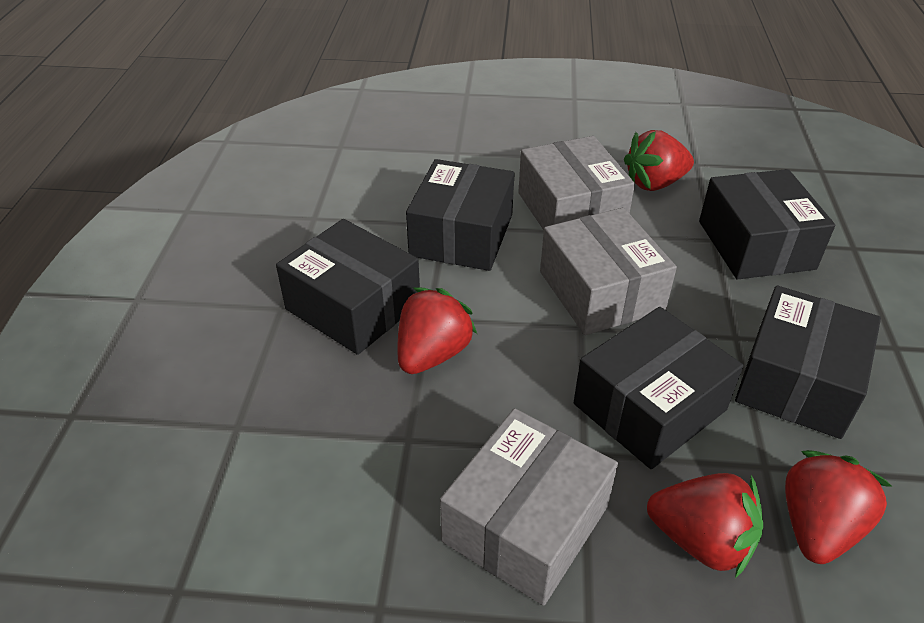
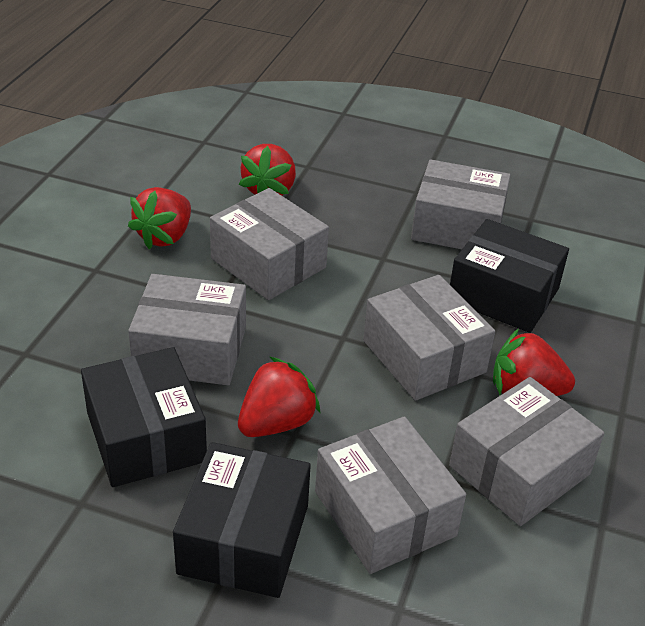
black box: [276,219,420,355] [406,159,515,271] [574,307,743,469] [699,169,835,279] [735,285,881,439] = 5 -> [81,347,207,487] [173,442,311,598] [450,219,569,333] = 3
grey box: [440,408,618,606] [518,136,635,230] [540,208,677,335] = 3 -> [128,274,246,385] [210,188,329,300] [315,416,466,574] [363,275,496,401] [411,159,511,249] [449,377,604,526] = 6

